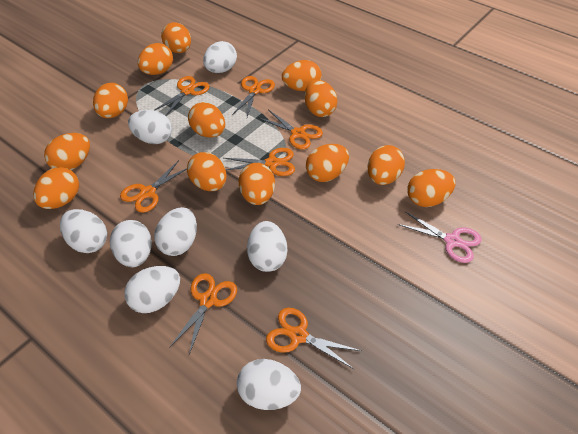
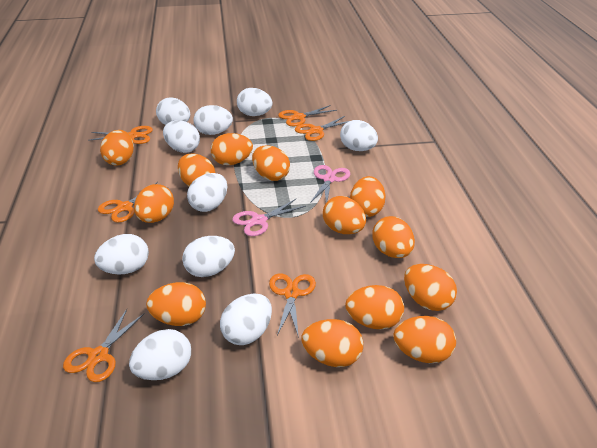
orange scissors: [120,160,187,213] [155,76,210,116] [169,273,237,355] [224,148,295,176] [232,76,275,117] [259,109,323,149] [266,308,362,369] = 7 -> [63,309,145,382] [90,126,153,144] [98,182,168,223] [269,273,316,338] [278,105,337,126] [295,116,349,141] = 6
pink scissors: [398,211,482,263] = 1 -> [232,199,306,236] [310,165,350,203] = 2
white egg: [60,209,107,253] [110,220,152,267] [124,266,180,313] [128,110,172,144] [154,207,197,256] [203,41,237,73] [237,359,301,410] [247,221,287,272] = 8 -> [94,234,149,274] [129,329,191,380] [156,97,190,125] [163,121,200,153] [182,236,235,277] [187,173,227,212] [193,105,233,135] [220,293,272,345] [237,88,273,116] [340,120,378,151] = 10

